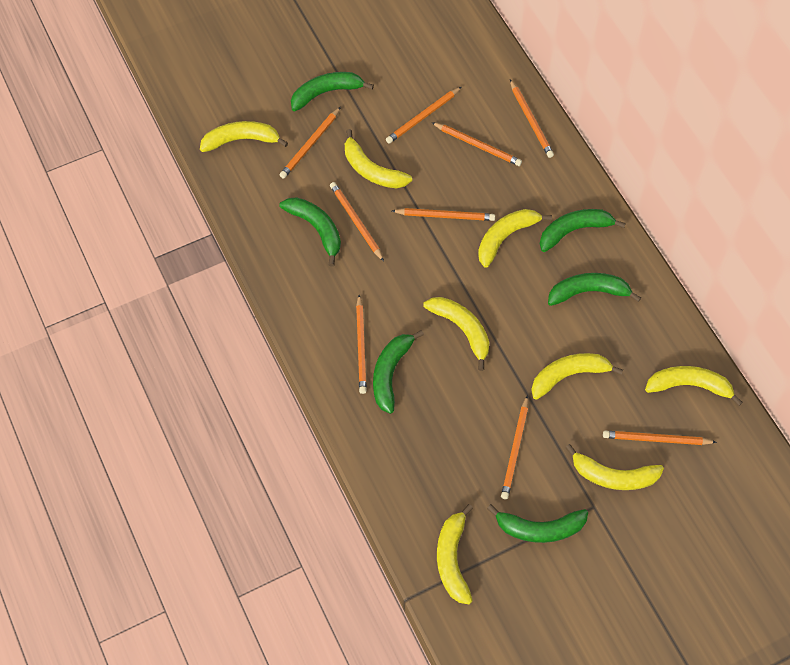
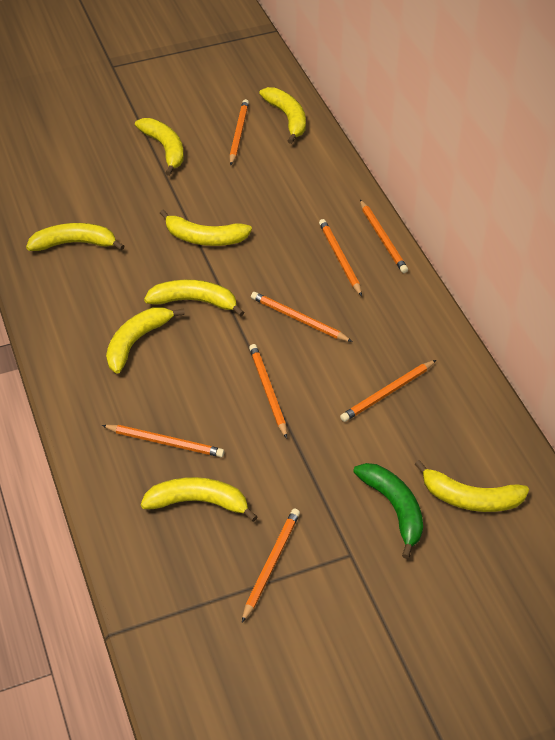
green banana: [279,197,341,267] [291,72,374,111] [373,330,424,414] [487,504,588,543] [540,209,626,252] [548,273,641,306] = 6 -> [353,463,423,559] = 1
orange pencil: [280,107,341,179] [330,182,384,261] [356,295,367,394] [386,87,461,144] [392,208,495,221] [431,122,522,166] [501,395,528,499] [510,80,554,158] [603,431,717,445] = 9 -> [102,425,225,457] [229,99,249,165] [242,509,300,622] [249,344,287,438] [251,292,353,342] [319,219,362,296] [340,360,436,422] [360,200,408,273] = 8

